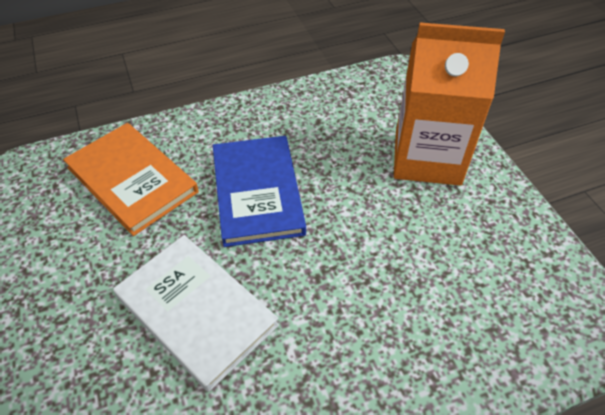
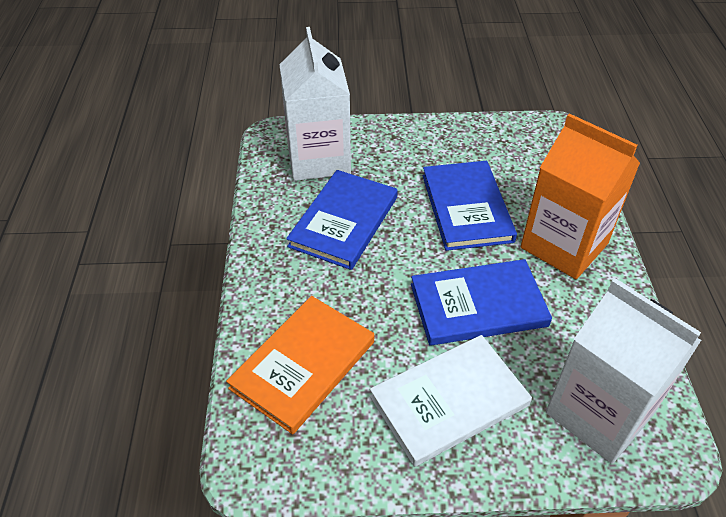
blue book: [213,136,306,247] = 1 -> [286,170,398,270] [411,259,552,346] [422,161,517,251] = 3
white carton: none = 0 -> [279,27,351,181] [546,278,702,464] = 2

